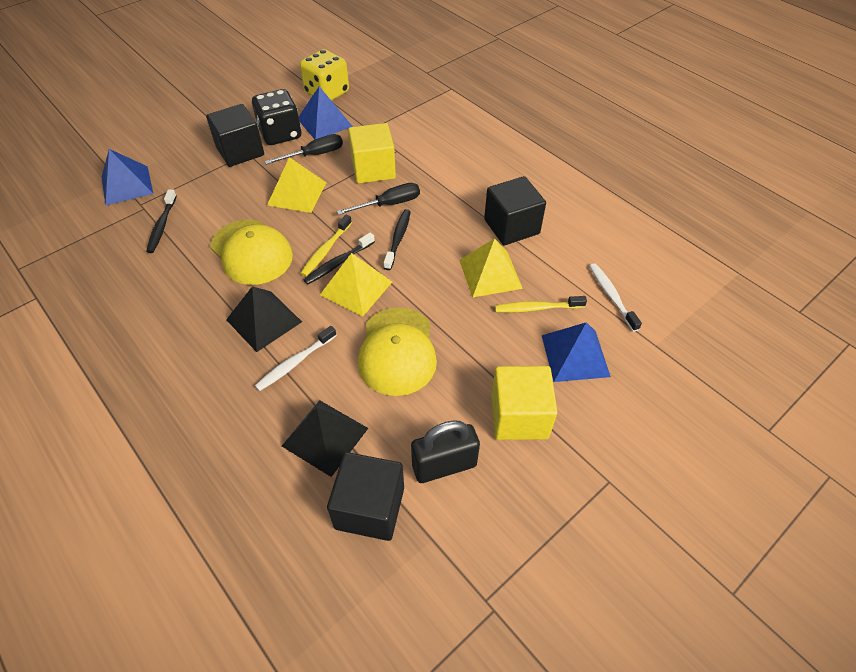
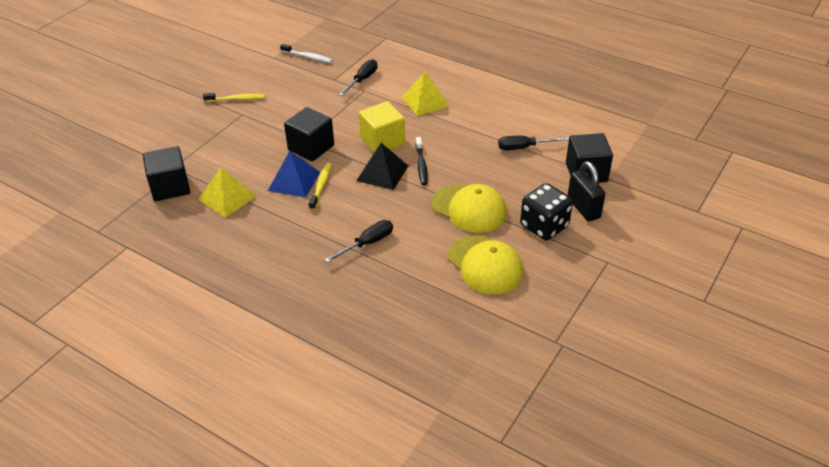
black pyramid: [226,286,302,352] [282,400,368,477] = 2 -> [356,143,408,190] = 1
black screwdriver: [264,134,343,165] [337,183,420,215] = 2 -> [325,220,393,263] [339,59,378,96] [498,136,569,150] = 3
black toothbrush: [146,189,177,253] [304,232,375,285] [384,209,411,270] = 3 -> [416,137,428,185] = 1
blue pyramid: [101,149,153,206] [299,86,353,139] [542,322,611,382] = 3 -> [268,151,320,198] = 1
white toothbrush: [255,326,337,391] [589,263,642,332] = 2 -> [280,44,333,63] = 1
yellow cube: [348,123,396,184] [491,366,557,440] = 2 -> [359,101,405,153] = 1
yellow dice: [300,49,349,101] = 1 -> none = 0
yellow pyramid: [267,157,326,213] [320,253,392,316] [459,238,523,298] = 3 -> [198,167,256,218] [402,71,450,116] = 2

